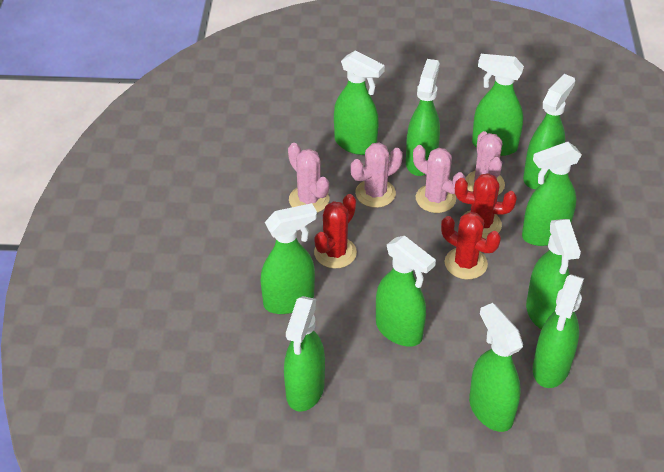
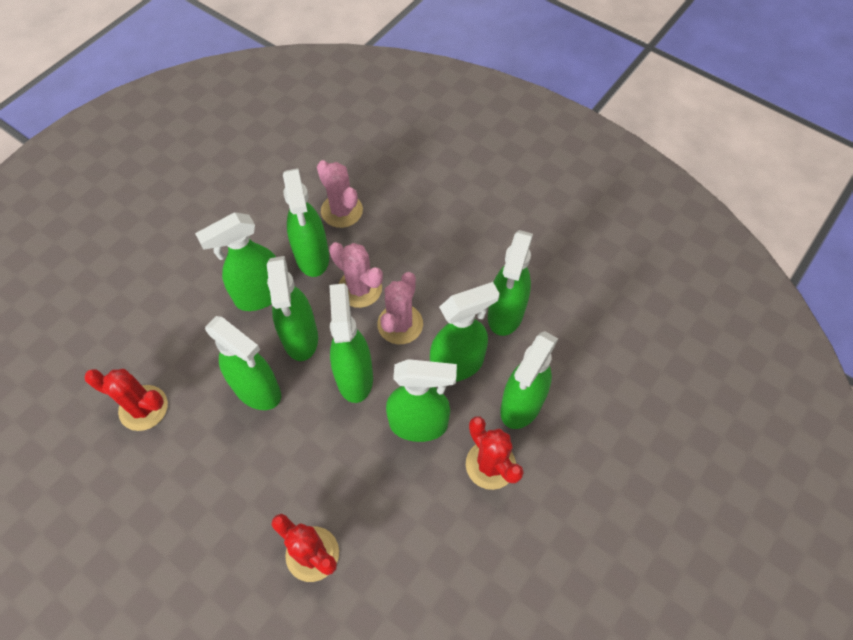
green spray bottle: [261,203,317,314] [284,296,325,412] [334,51,385,155] [376,236,436,347] [406,59,440,176] [469,303,523,432] [472,54,524,156] [522,142,582,246] [523,74,575,189] [526,219,581,329] [533,274,584,388] = 11 -> [195,212,276,311] [205,316,281,410] [267,256,318,361] [283,168,329,277] [329,283,373,403] [386,359,457,442] [430,282,500,382] [488,230,533,336] [500,331,558,429] = 9
pink cactus: [288,143,329,213] [351,143,403,208] [413,145,466,213] [466,131,505,195] = 4 -> [317,160,363,228] [329,242,383,308] [377,272,423,344] = 3

